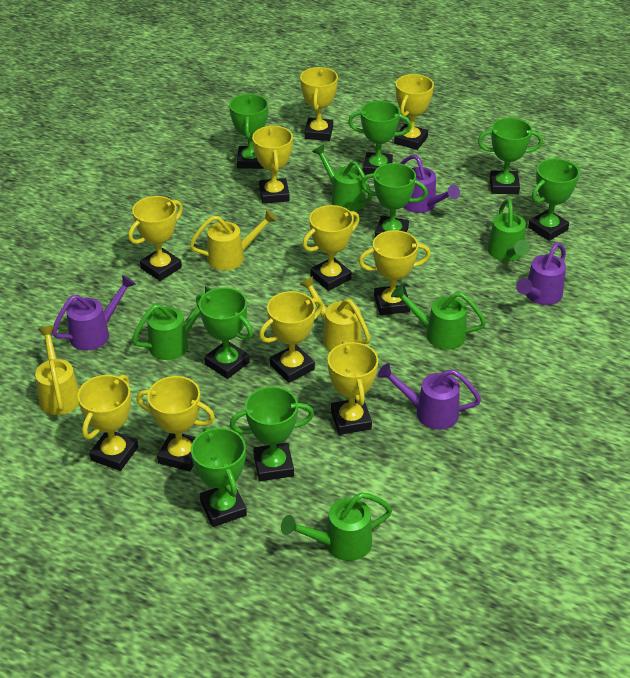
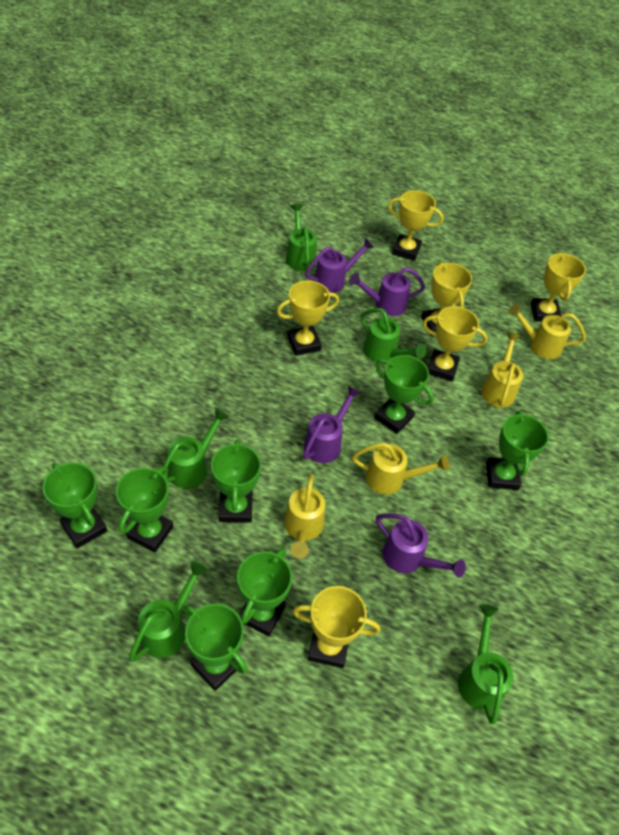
green trophy: [191,427,247,527] [196,287,253,379] [229,94,268,169] [230,386,314,481] [348,101,412,175] [361,163,428,237] [478,118,543,194] [528,158,580,241] = 8 -> [43,463,107,548] [116,466,173,552] [184,604,248,691] [211,439,261,523] [237,548,292,637] [374,355,434,434] [486,411,549,490] = 7
yellow trophy: [77,374,138,471] [128,196,183,281] [137,376,215,471] [252,126,293,204] [259,291,323,383] [300,67,338,141] [302,205,360,291] [328,341,378,435] [359,230,431,315] [394,74,434,150] = 10 -> [277,280,339,356] [292,586,381,668] [388,190,444,261] [421,262,472,335] [422,306,488,381] [531,252,586,322] = 6
yellow watering can: [35,326,79,415] [190,210,277,270] [299,276,370,351] = 3 -> [284,474,325,559] [352,442,449,495] [481,332,523,407] [508,303,586,359] = 4

